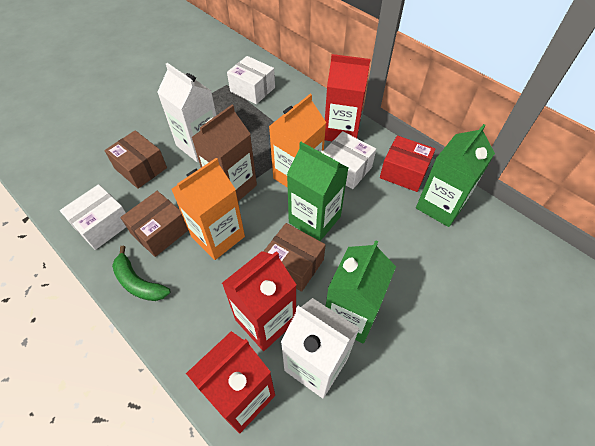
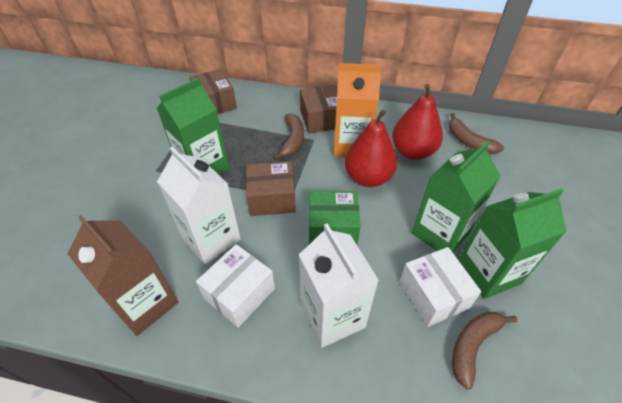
brown banana: none = 0 -> [273,113,304,160] [449,113,504,154] [452,311,518,389] = 3
green banana: [112,246,170,301] = 1 -> none = 0
green box: none = 0 -> [309,191,361,245] = 1
orange carton: [171,158,245,260] [269,94,326,188] = 2 -> [334,63,382,158] = 1
red box: [380,135,436,192] = 1 -> none = 0
red carton: [186,331,275,433] [222,251,296,351] [325,54,370,141] = 3 -> none = 0
red pear: none = 0 -> [344,109,397,187] [392,84,443,160] = 2
white box: [60,184,126,250] [227,56,275,104] [324,131,376,189] = 3 -> [196,244,275,328] [400,247,481,327] = 2

